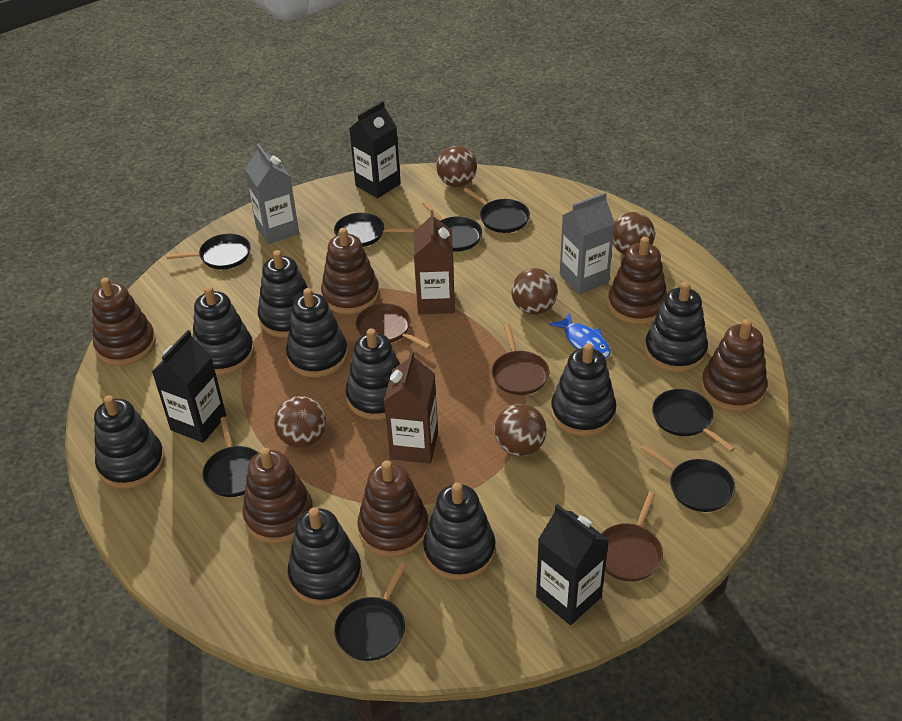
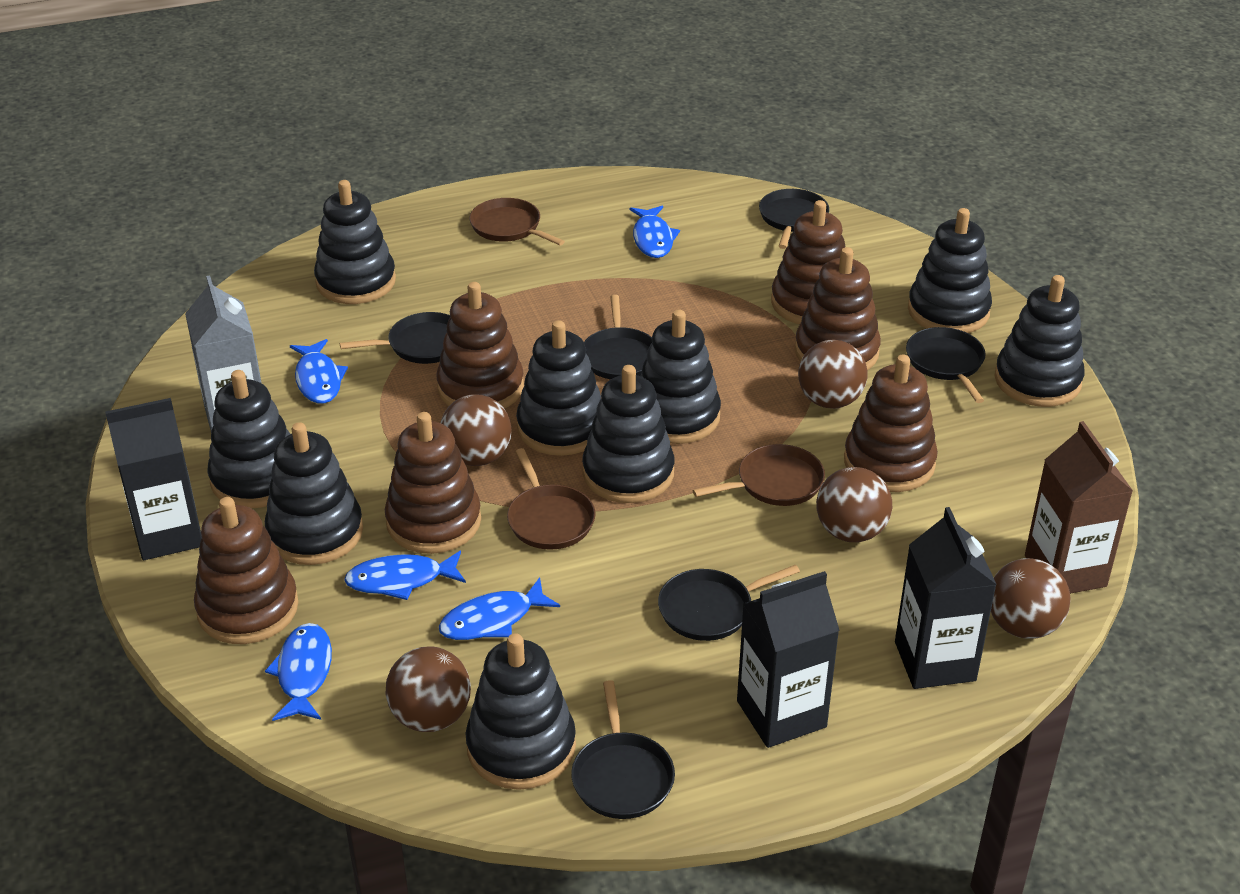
black pan: [166,234,251,269] [202,417,258,497] [334,213,415,247] [334,562,406,661] [422,201,482,252] [463,187,530,233] [640,445,735,512] [652,389,735,452] = 8 -> [340,312,450,364] [571,680,675,819] [584,295,652,379] [658,565,800,641] [759,189,829,249] [906,327,986,403] = 6
blue fish: [549,313,610,359] = 1 -> [265,623,332,721] [290,339,348,403] [344,550,466,600] [439,577,560,640] [629,206,680,258] = 5
brown carton: [384,351,438,464] [414,210,455,314] = 2 -> [1025,421,1133,594] = 1
grey carton: [245,143,299,244] [560,193,615,294] = 2 -> [185,275,261,431] = 1

